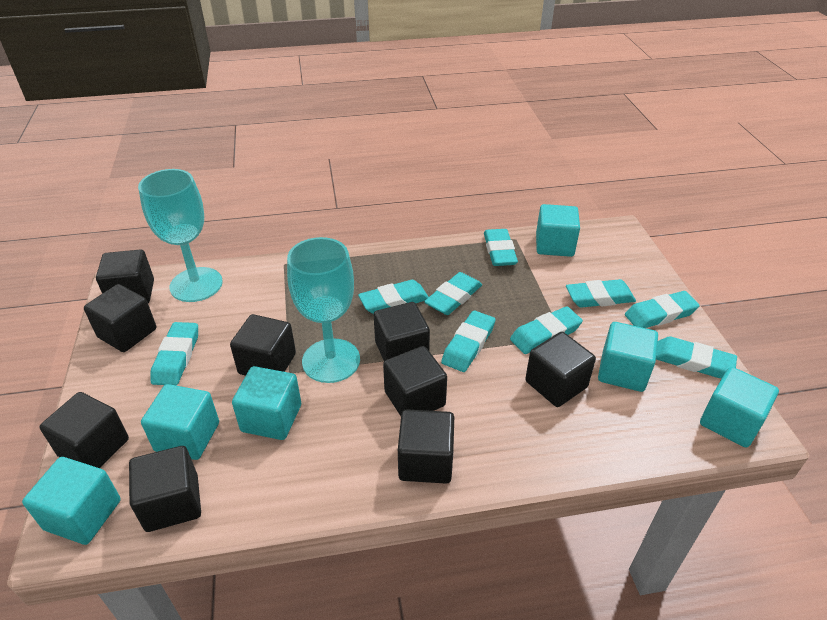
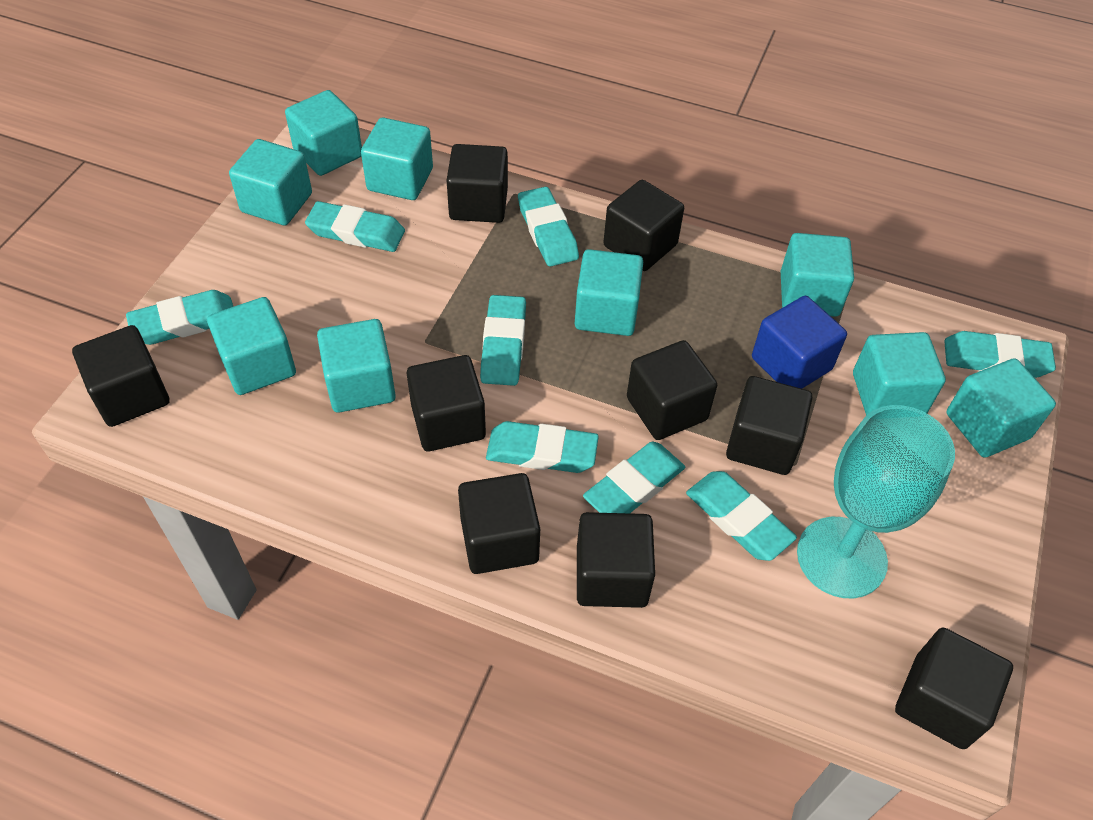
blue cube: none = 0 -> [752,296,847,389] = 1
turquoise cube: [22,457,121,545] [141,384,219,460] [232,366,301,440] [536,204,580,257] [598,322,658,392] [700,367,779,448] = 6 -> [207,297,296,395] [229,139,312,225] [285,90,362,176] [317,319,396,413] [361,117,433,200] [575,249,643,336] [781,233,854,317] [853,332,946,415] [946,358,1056,458] = 9
turquoise eraser: [151,322,198,385] [358,280,428,314] [424,272,482,315] [441,310,496,372] [484,229,518,266] [510,306,583,354] [566,279,636,308] [625,291,700,328] [656,336,737,378] = 9 -> [126,290,233,345] [305,201,405,252] [480,295,526,386] [486,421,599,473] [518,187,579,267] [583,442,685,513] [686,471,797,561] [944,331,1056,378] = 8
turquoise goblet: [138,169,223,302] [287,237,360,383] = 2 -> [797,405,955,598] = 1

